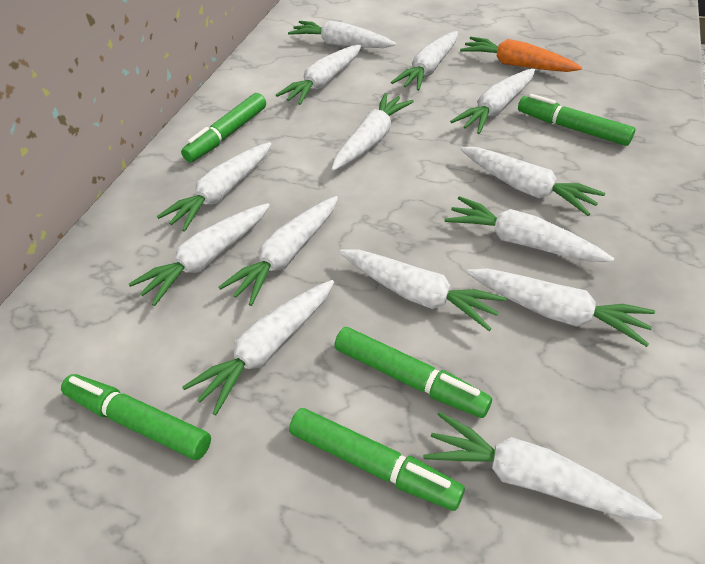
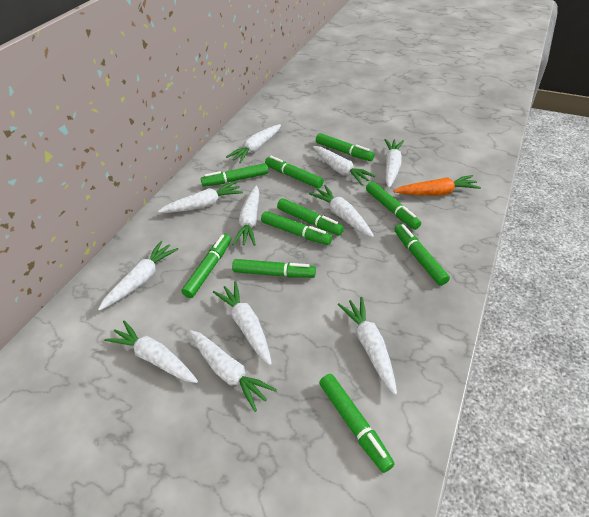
green marker: [61,374,211,460] [181,93,266,163] [289,408,465,511] [334,327,492,418] [518,94,636,146] = 5 -> [181,234,231,298] [201,163,269,187] [232,259,316,278] [261,211,332,245] [265,156,324,188] [277,198,344,236] [316,133,375,161] [319,374,395,473] [366,181,421,230] [394,224,450,286] = 10
white carrot: [129,203,270,306] [157,142,271,232] [182,280,334,415] [218,196,338,306] [276,45,361,105] [288,21,396,48] [332,93,414,171] [340,250,507,331] [391,31,458,91] [423,412,662,520] [445,196,614,262] [450,69,535,134] [461,147,605,216] [467,269,655,347] = 14 -> [98,241,179,311] [104,320,198,383] [158,181,243,213] [189,330,277,412] [213,281,272,365] [226,124,281,164] [232,185,259,246] [309,185,374,237] [313,146,376,186] [338,297,397,395] [385,139,404,188] = 11

